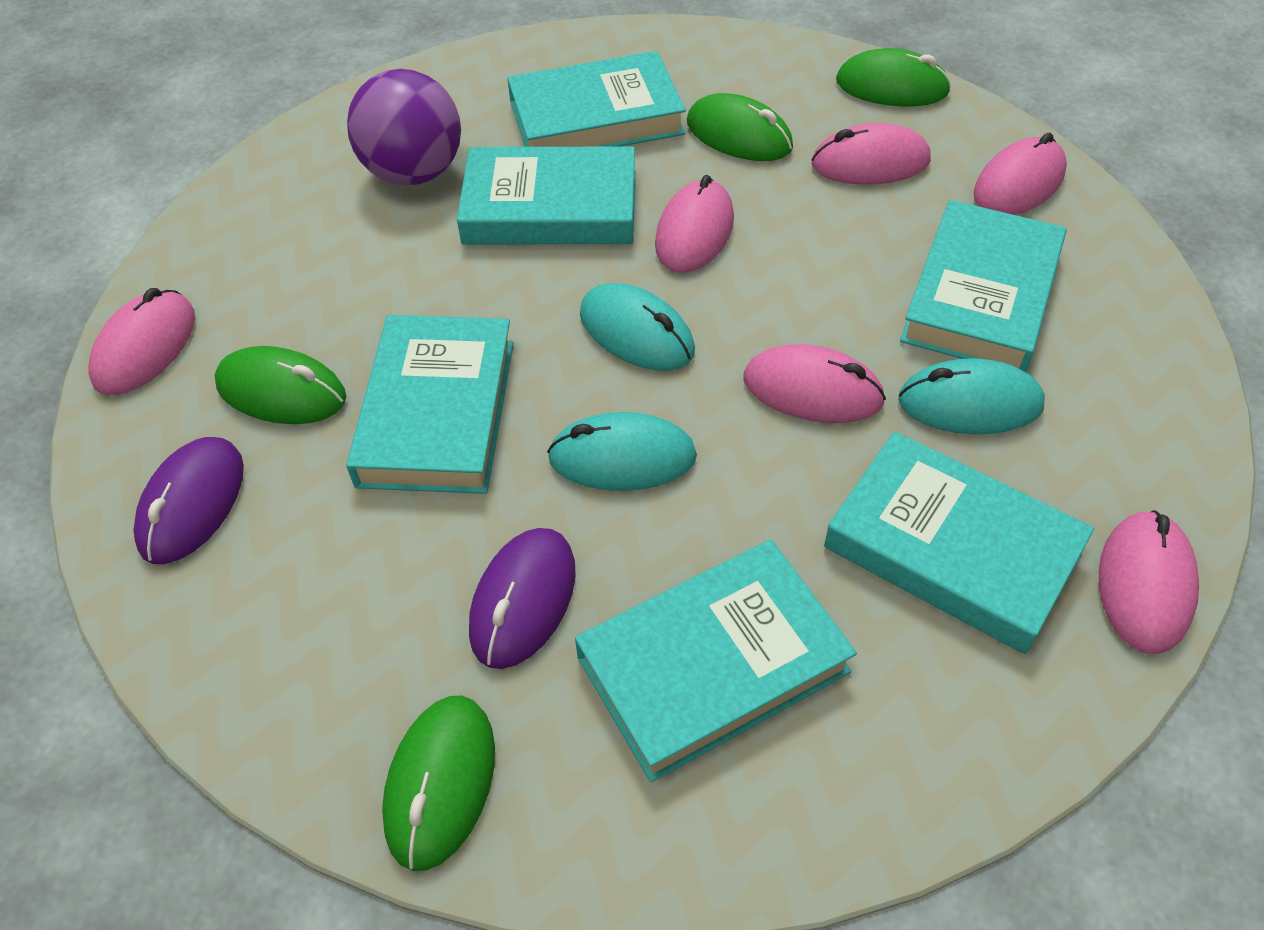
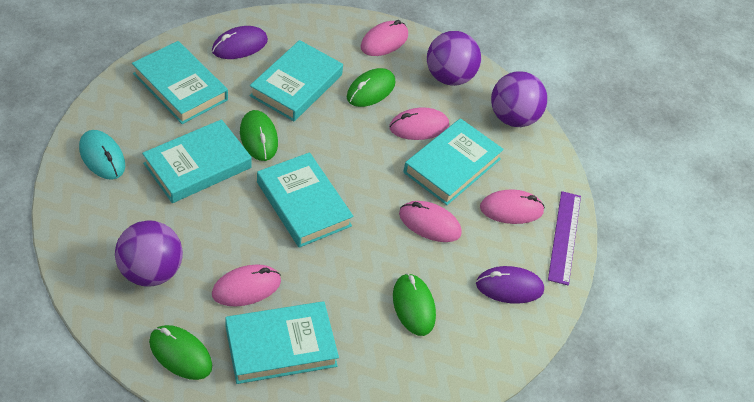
pink mouse: [88,288,195,395] [655,175,734,273] [743,344,886,423] [811,123,931,185] [974,132,1067,215] [1099,510,1199,654] = 6 -> [212,264,281,306] [360,20,408,56] [389,107,449,140] [399,201,462,242] [480,190,545,224] = 5
purple ball: [347,69,461,186] = 1 -> [115,220,183,286] [427,31,481,86] [491,71,547,127] = 3
purple ruler: none = 0 -> [548,191,581,285] = 1
turquoise mouse: [547,412,697,491] [580,283,695,371] [898,358,1045,434] = 3 -> [79,130,125,180] = 1

